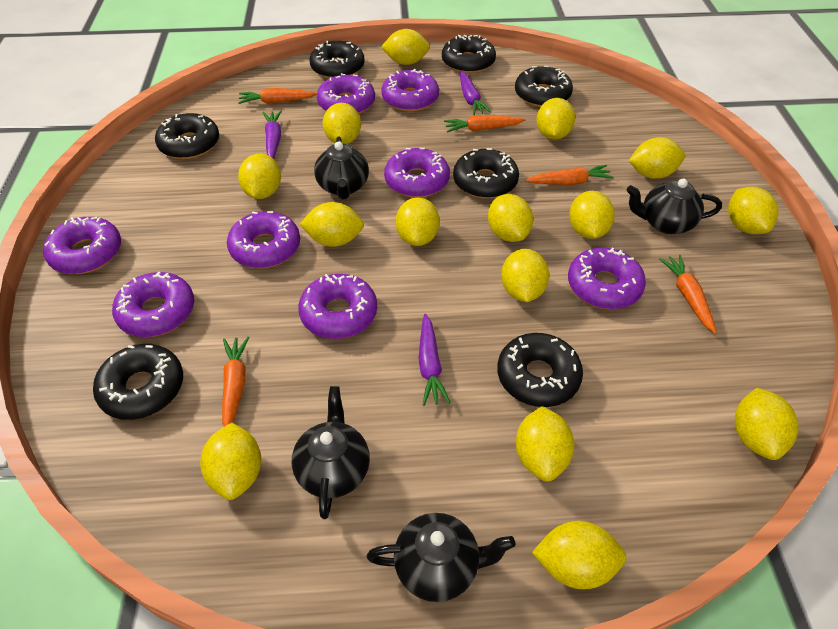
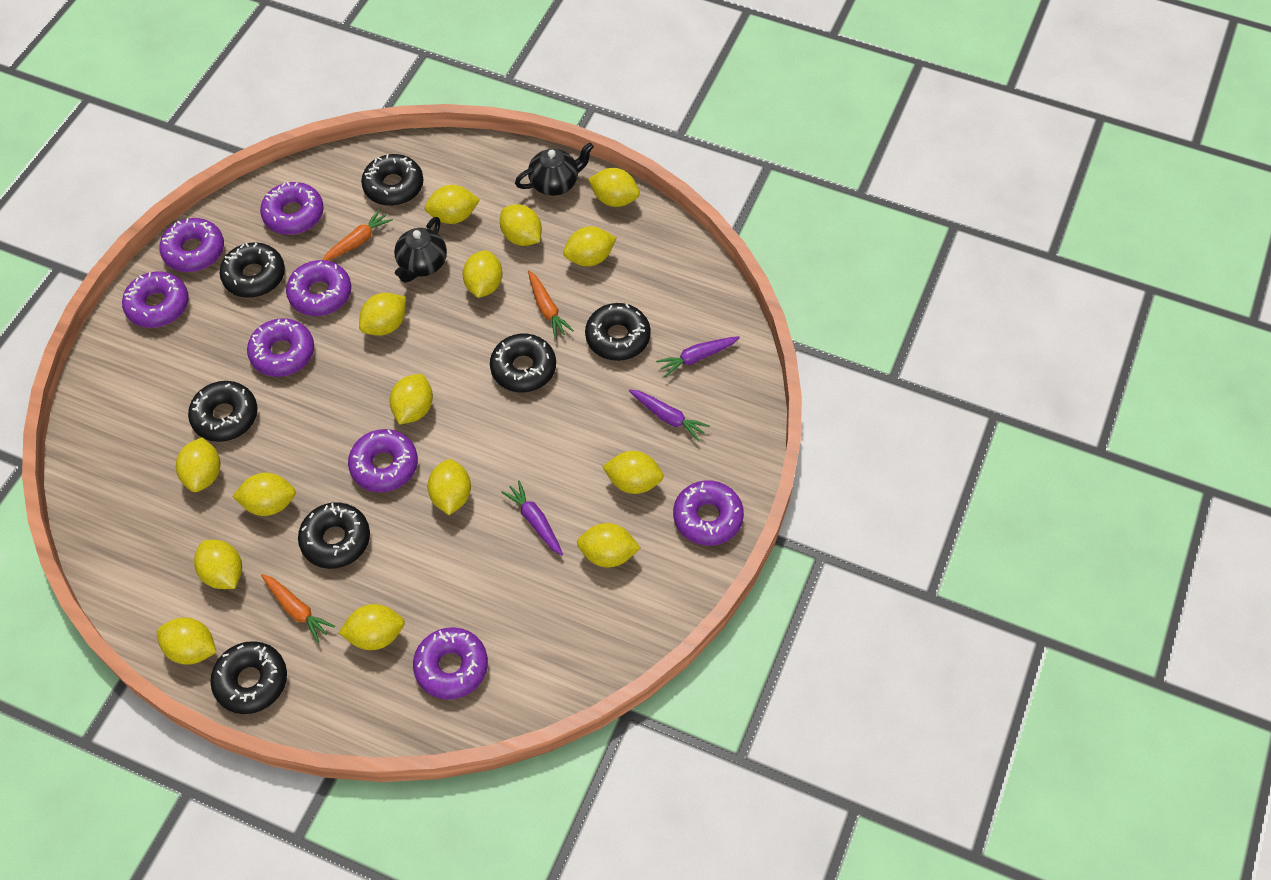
black teapot: [292,386,370,519] [314,136,369,200] [367,513,516,602] [627,179,722,234] = 4 -> [394,217,447,283] [515,142,594,196] = 2
orange carrot: [222,336,249,427] [238,88,317,104] [444,115,525,133] [525,165,614,185] [659,255,717,333] = 5 -> [261,574,335,643] [322,209,393,261] [528,271,574,339] = 3

